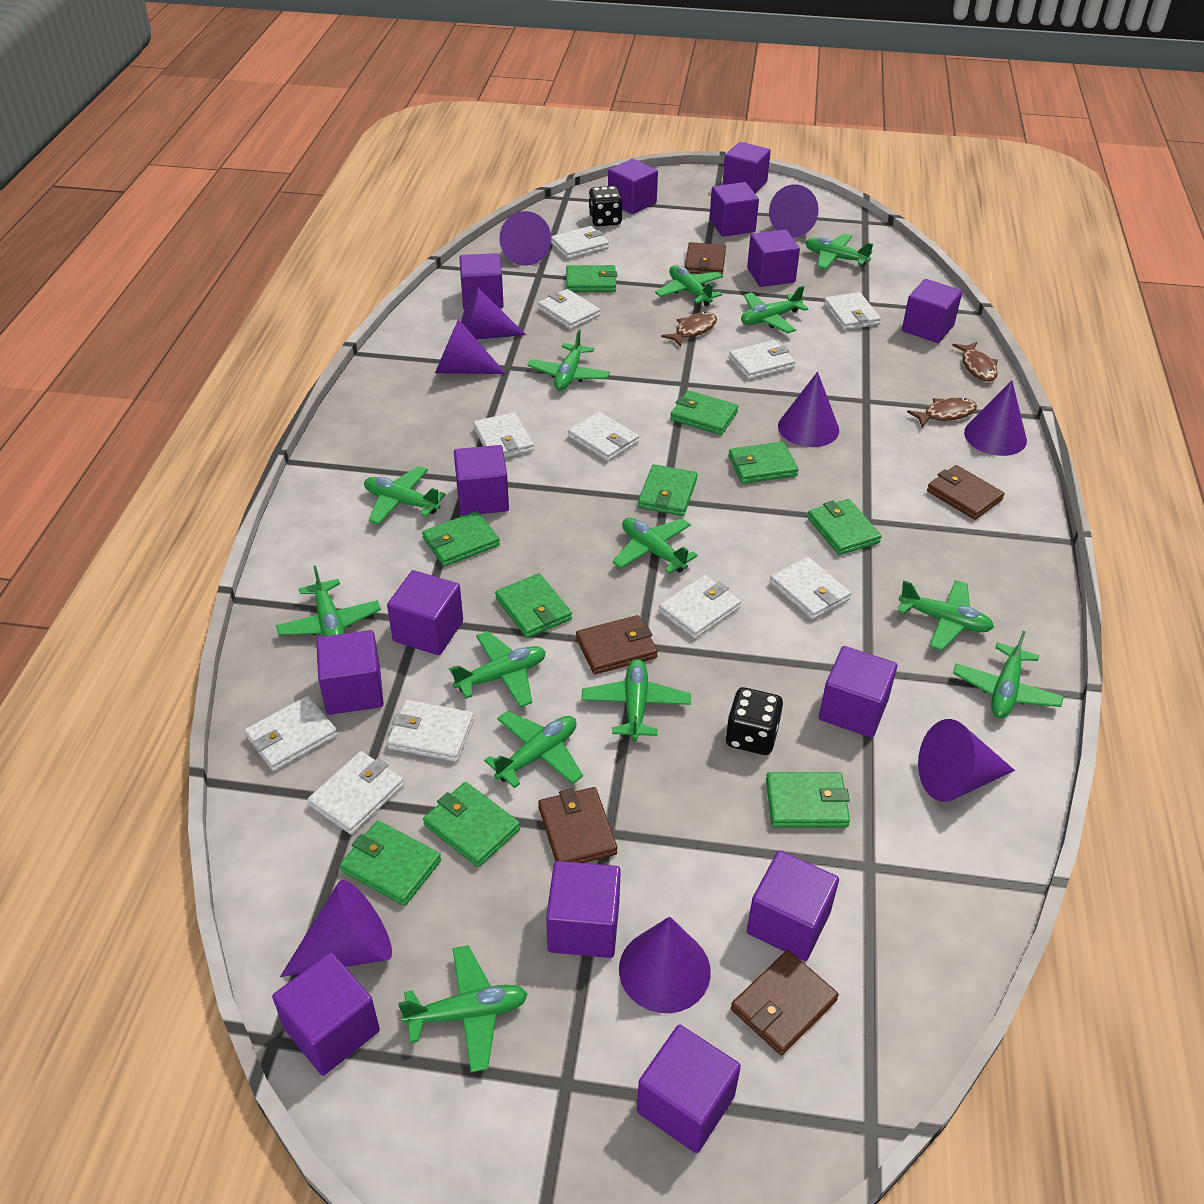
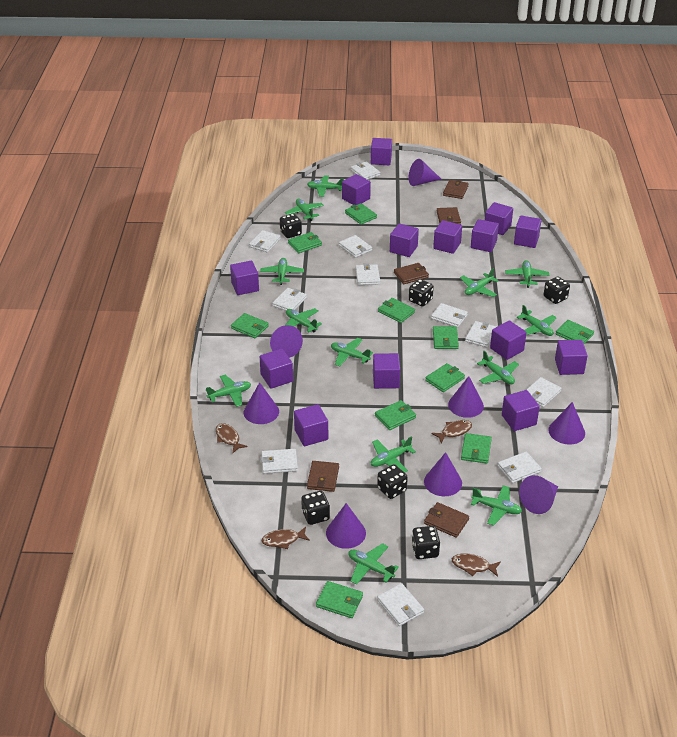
black dice: [589,186,622,226] [726,687,783,755] = 2 -> [280,213,302,238] [301,491,330,525] [377,464,408,499] [409,279,434,307] [412,526,440,559] [544,276,570,304] = 6
brown fish: [661,312,717,347] [907,398,977,427] [952,342,998,382] = 3 -> [216,423,248,453] [262,527,310,549] [431,420,472,443] [452,553,501,577] = 4
purple cone: [280,880,392,977] [435,319,506,374] [461,286,526,340] [499,211,551,266] [619,916,711,1013] [769,185,819,237] [778,372,839,447] [918,719,1015,802] [964,380,1027,456] = 9 -> [244,382,279,424] [270,325,303,358] [326,503,366,549] [409,159,441,186] [424,452,462,496] [448,376,484,418] [519,475,558,514] [548,402,585,444] = 8

